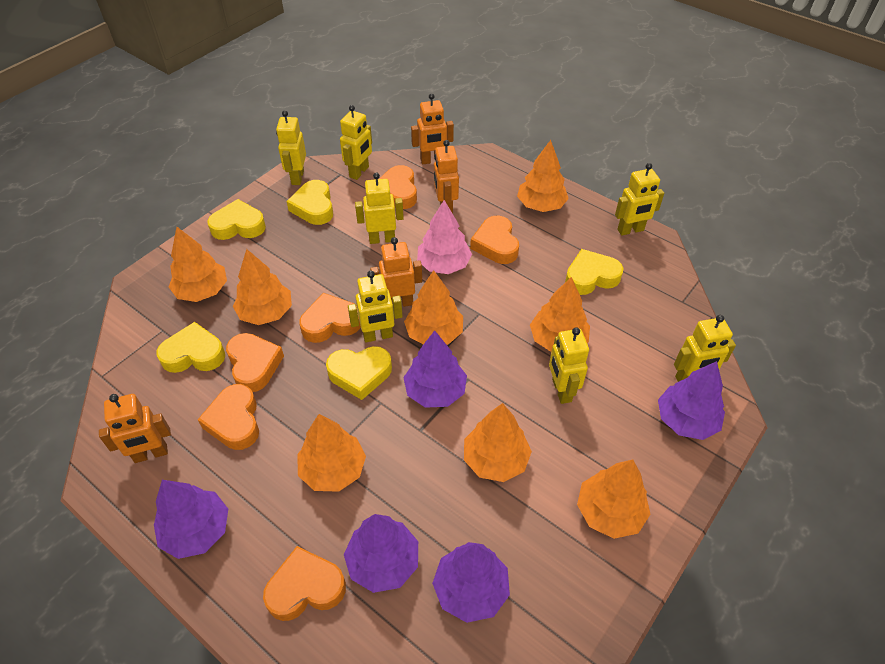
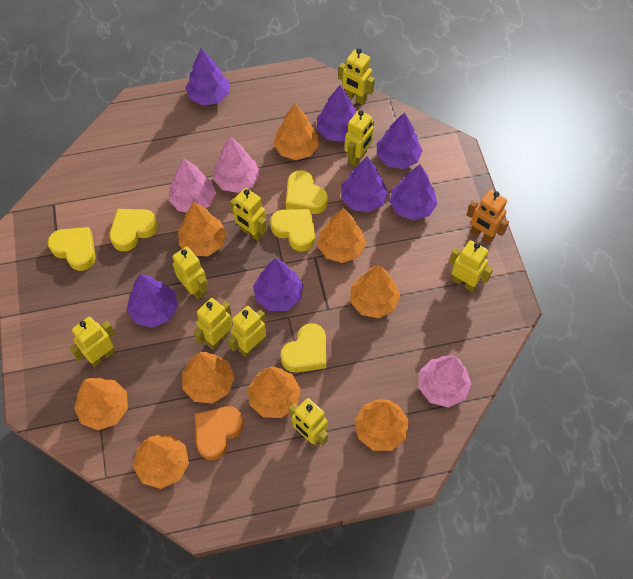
orange heart: [198,384,259,450] [226,333,284,392] [263,546,346,621] [299,293,361,343] [379,165,417,209] [470,216,519,264] = 6 -> [195,406,244,460] = 1
orange robot: [99,394,171,463] [370,237,422,307] [411,93,454,164] [434,140,459,213] = 4 -> [467,190,509,243] = 1
orange tree: [169,227,227,302] [233,249,292,325] [297,414,366,492] [404,270,463,345] [464,403,532,482] [517,140,569,212] [530,277,590,352] [577,459,650,539] = 8 -> [74,378,128,430] [133,434,189,489] [178,202,227,256] [182,352,235,404] [248,366,301,418] [273,103,319,160] [317,208,366,263] [350,265,400,318] [355,399,409,451] = 9
pink tree: [417,200,472,274] = 1 -> [169,158,216,212] [213,136,260,193] [419,355,472,408] = 3
purple tree: [154,480,228,559] [344,514,418,593] [403,331,467,408] [432,542,510,623] [658,361,725,440] = 5 -> [127,274,178,328] [185,48,229,105] [253,258,303,311] [317,85,356,142] [341,156,388,212] [377,112,422,169] [390,164,437,220] = 7
yellow robot: [276,110,306,185] [340,105,372,180] [348,271,403,343] [355,172,404,244] [549,327,589,404] [615,163,664,236] [674,315,736,382] = 7 -> [69,317,115,367] [173,246,208,300] [194,298,232,349] [228,306,266,357] [230,188,267,241] [289,398,328,446] [338,48,375,105] [345,110,374,166] [449,240,493,292] = 9

